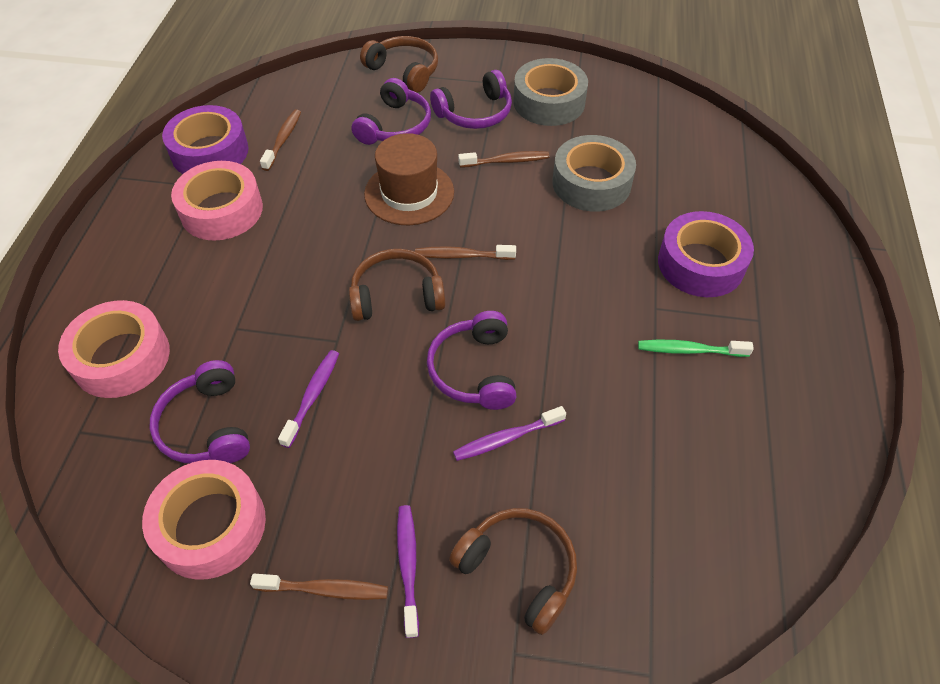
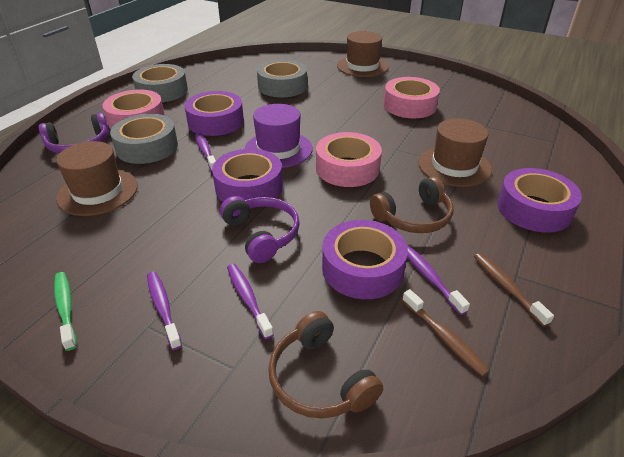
brown hat: [364,133,454,226] = 1 -> [56,141,138,216] [337,31,389,77] [419,118,492,187] = 3
brown headphones: [349,249,446,321] [360,36,438,93] [449,508,577,635] = 3 -> [268,311,383,419] [370,176,453,233] = 2
brown toothbrush: [250,574,388,600] [260,109,301,171] [415,245,516,260] [458,151,549,168] = 4 -> [402,289,490,377] [474,253,554,327] = 2
grey tape: [513,58,588,126] [552,135,636,212] = 2 -> [110,114,178,164] [132,64,188,102] [257,60,307,97] = 3
purple hat: none = 0 -> [244,104,313,168] = 1
purple headphones: [149,360,250,463] [352,78,431,145] [427,311,517,410] [430,70,512,129] = 4 -> [39,113,109,153] [220,196,300,263] = 2
purple tape: [162,105,249,174] [658,211,754,297] = 2 -> [184,91,244,136] [212,149,283,202] [322,220,408,299] [497,168,582,232] = 4
purple toothbrush: [278,350,339,448] [397,505,419,638] [453,406,566,461] = 3 -> [147,272,182,350] [195,133,216,171] [227,264,274,339] [407,245,470,315] = 4

